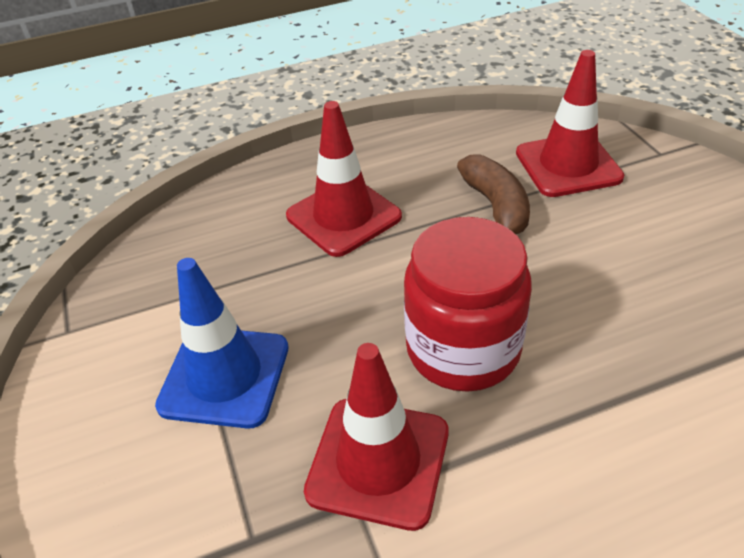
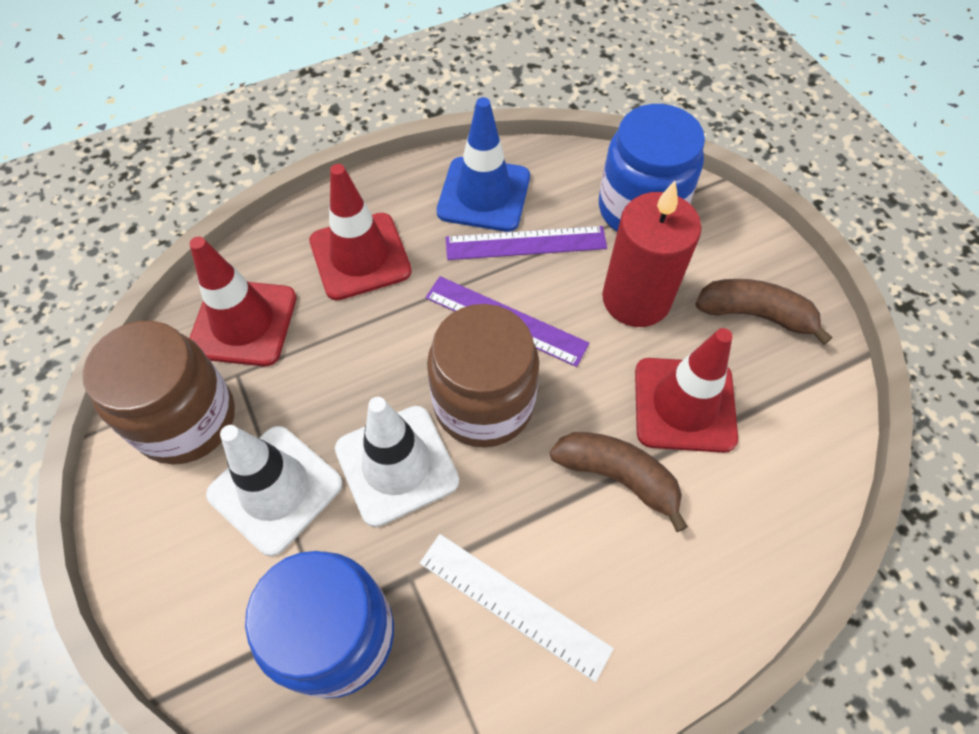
blue jar: none = 0 -> [245,551,394,699] [599,104,705,232] = 2
brown banana: [457,155,530,234] = 1 -> [550,432,688,532] [695,279,832,345] = 2
brown jar: none = 0 -> [83,321,235,465] [427,304,539,448] = 2
purple ruler: none = 0 -> [425,276,589,367] [445,226,607,260] = 2
red candle: none = 0 -> [602,181,702,327] = 1
red jar: [404,217,532,392] = 1 -> none = 0
white ruler: none = 0 -> [420,534,614,682] = 1
white traffic cone: none = 0 -> [206,425,343,556] [335,397,459,527] = 2

